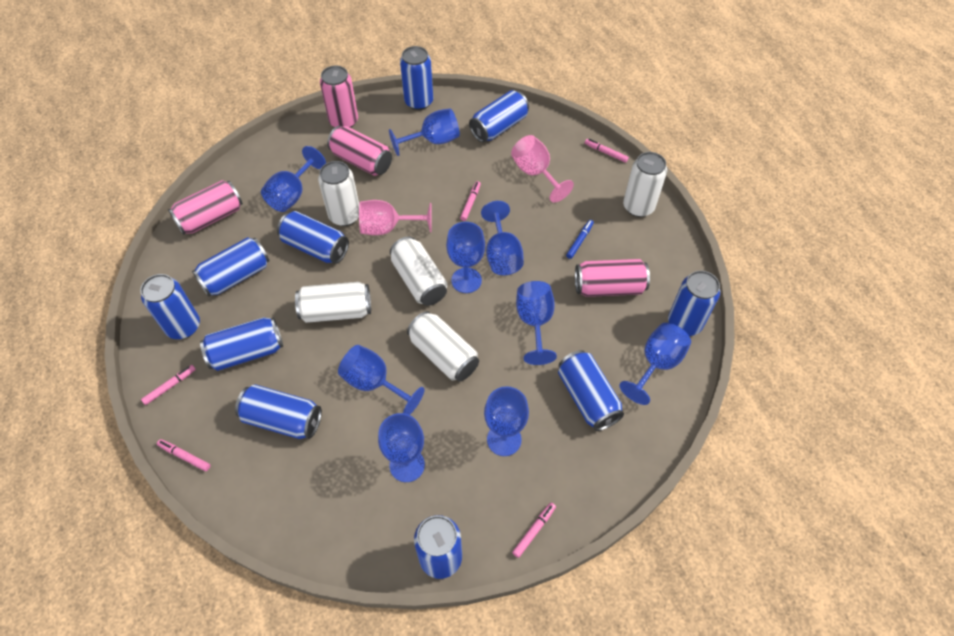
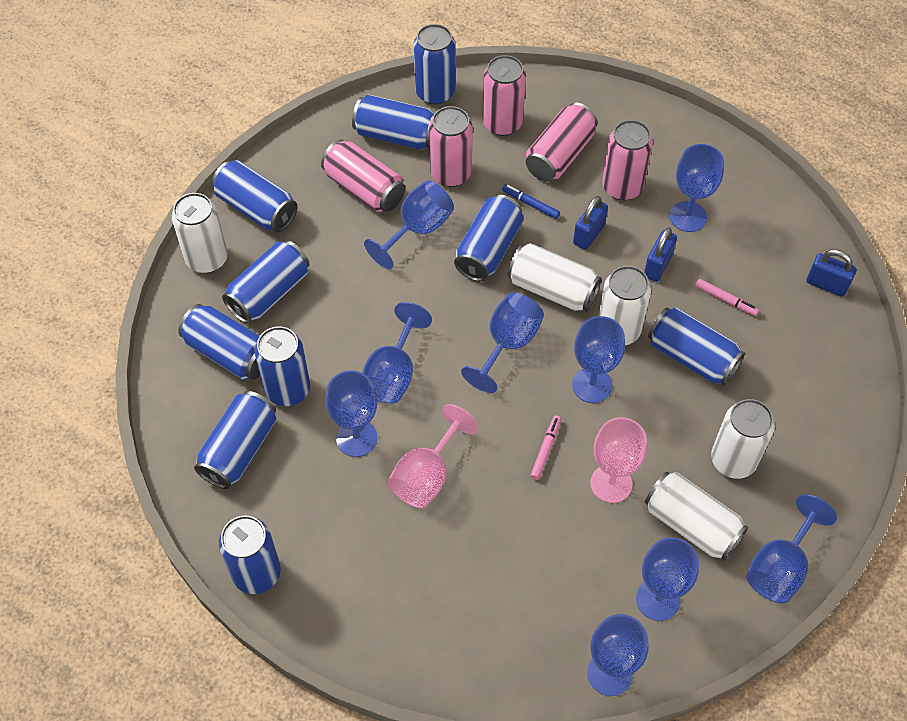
blue padlock: none = 0 -> [573,196,608,250] [644,227,677,282] [806,249,857,297] = 3
pink can: [168,180,243,235] [320,66,358,128] [327,126,392,176] [575,259,650,297] = 4 -> [321,139,405,212] [429,106,473,187] [482,55,526,136] [526,103,598,181] [602,120,653,200] = 5
pink marker: [141,365,196,405] [157,439,210,471] [460,181,481,221] [512,502,556,558] [585,139,629,163] = 5 -> [530,416,561,480] [695,279,759,316] = 2

